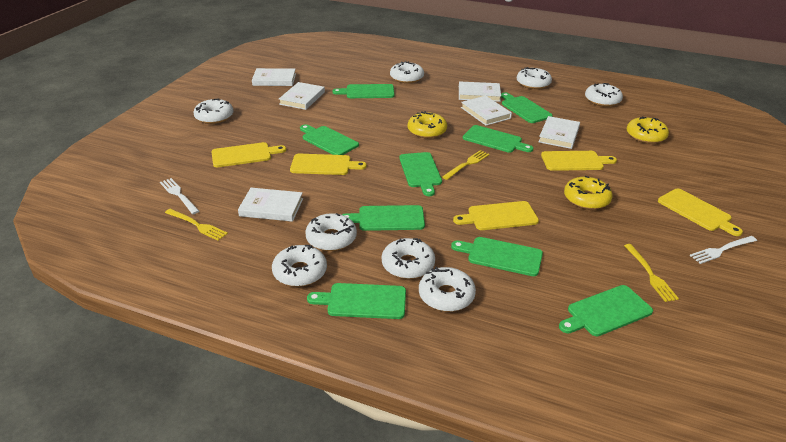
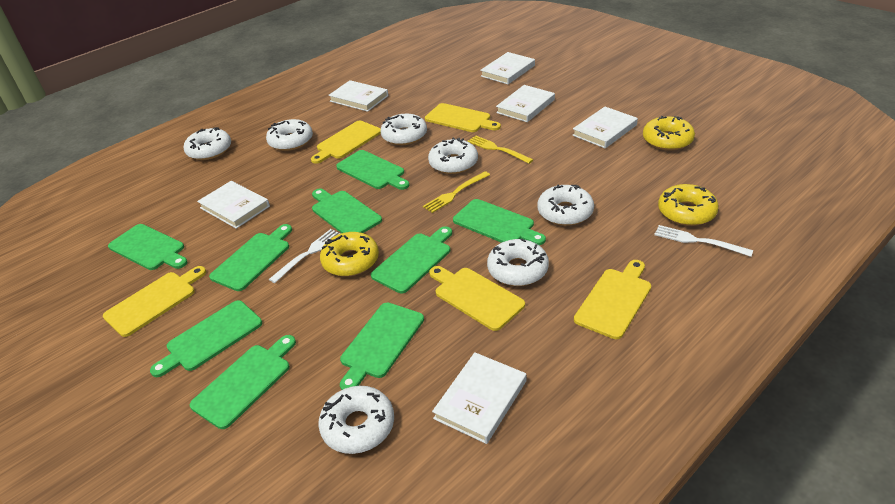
white donut: [194,98,233,124] [272,245,327,287] [305,213,357,251] [382,238,435,279] [390,61,424,83] [419,267,476,312] [517,67,552,89] [585,83,623,107] = 8 -> [184,127,231,160] [266,119,313,151] [318,386,394,454] [380,114,427,145] [428,137,478,174] [487,239,549,286] [537,185,594,226] = 7
yellow fork: [165,209,228,241] [442,150,489,180] [624,244,679,302] = 3 -> [423,171,490,213] [468,135,533,164] = 2

